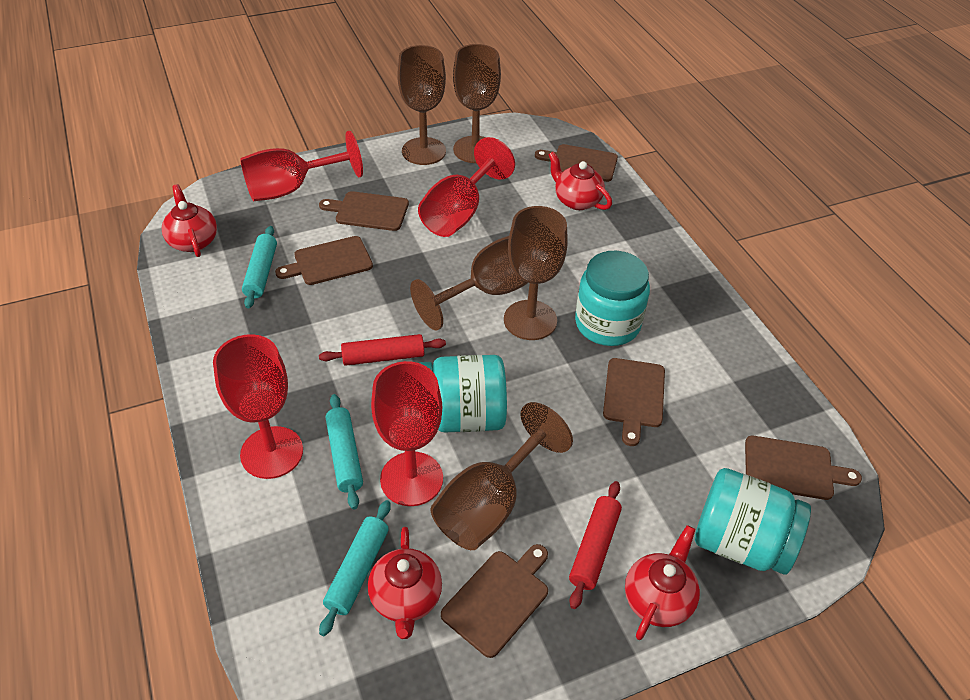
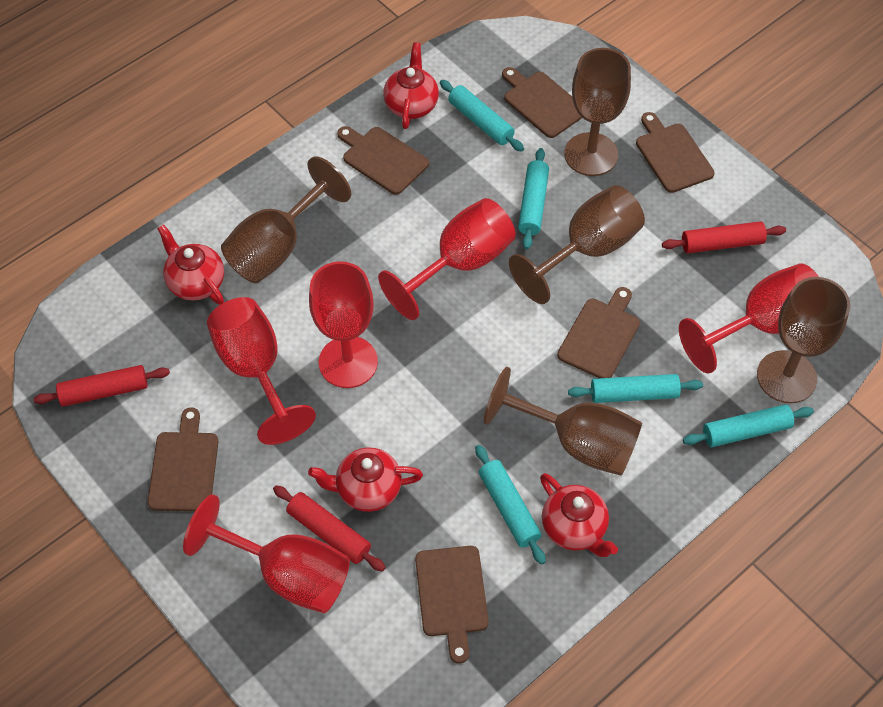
red goblet: [213,334,303,479] [240,131,363,201] [371,361,443,506] [418,137,515,237] = 4 -> [183,494,350,613] [207,297,316,445] [309,261,378,388] [378,198,516,320] [679,264,819,374] = 5
red rolling pin: [319,334,446,366] [569,481,622,609] = 2 -> [33,365,170,407] [273,485,386,572] [662,221,786,253] = 3
turquoise jar: [420,355,507,433] [575,251,650,346] [695,468,811,574] = 3 -> none = 0
turquoise rolling pin: [242,226,277,309] [319,500,391,636] [326,394,363,509] = 3 -> [440,80,524,152] [475,445,546,565] [518,148,549,249] [568,374,703,403] [683,404,814,447] = 5

